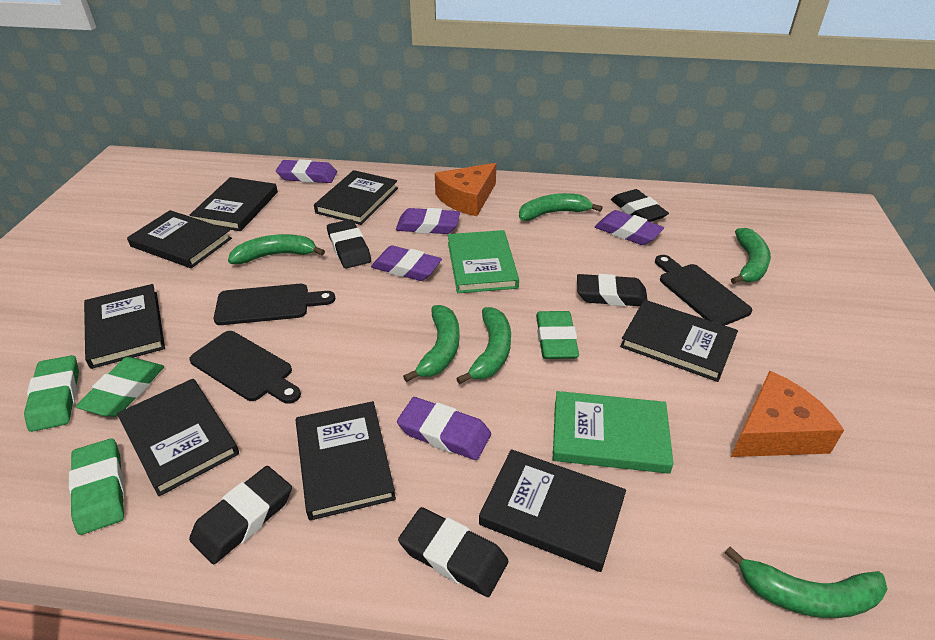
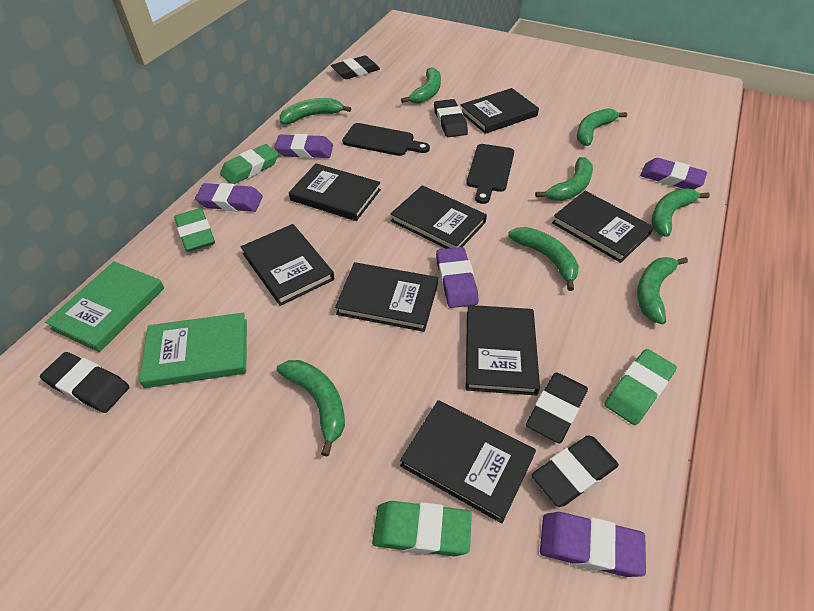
black cutting board: [189,331,301,404] [214,284,335,325] [655,255,752,326] = 3 -> [342,123,430,156] [466,144,514,204] = 2
green banana: [228,234,325,264] [403,305,460,382] [456,307,511,384] [519,193,603,221] [725,546,887,618] [731,228,771,284] = 6 -> [277,360,345,457] [280,98,351,124] [401,67,441,103] [508,227,579,291] [535,157,593,201] [577,108,627,146] [637,257,688,325] [651,188,710,237] = 8
orange cheese: [435,163,496,216] [731,371,844,457] = 2 -> none = 0

